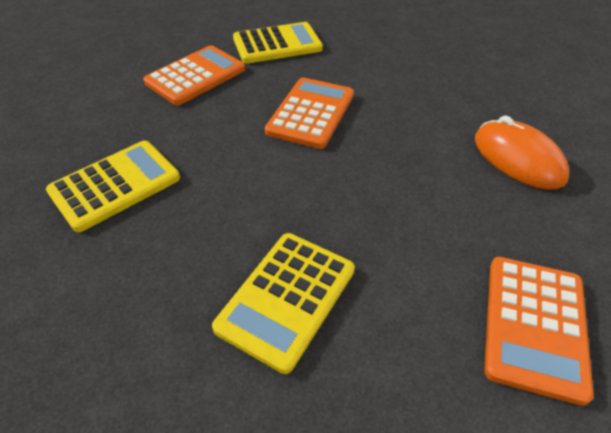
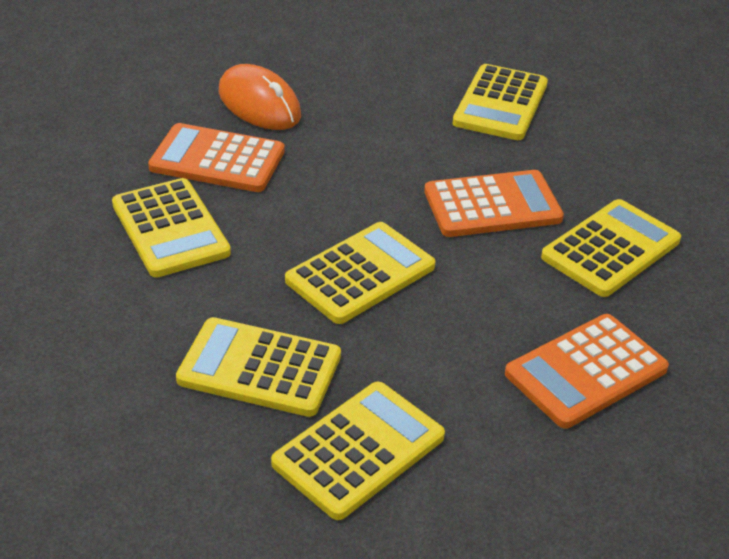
yellow calculator: [46,141,180,232] [212,233,355,374] [233,22,323,64] = 3 -> [112,178,231,277] [176,317,341,417] [271,382,445,520] [285,222,435,324] [452,64,548,140] [541,199,681,297] = 6

